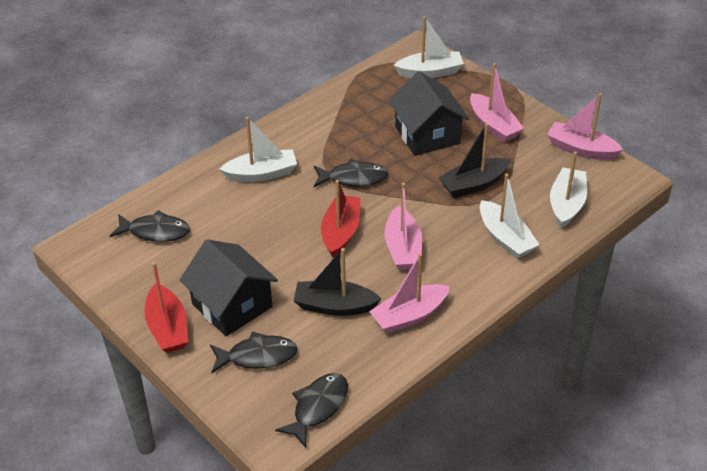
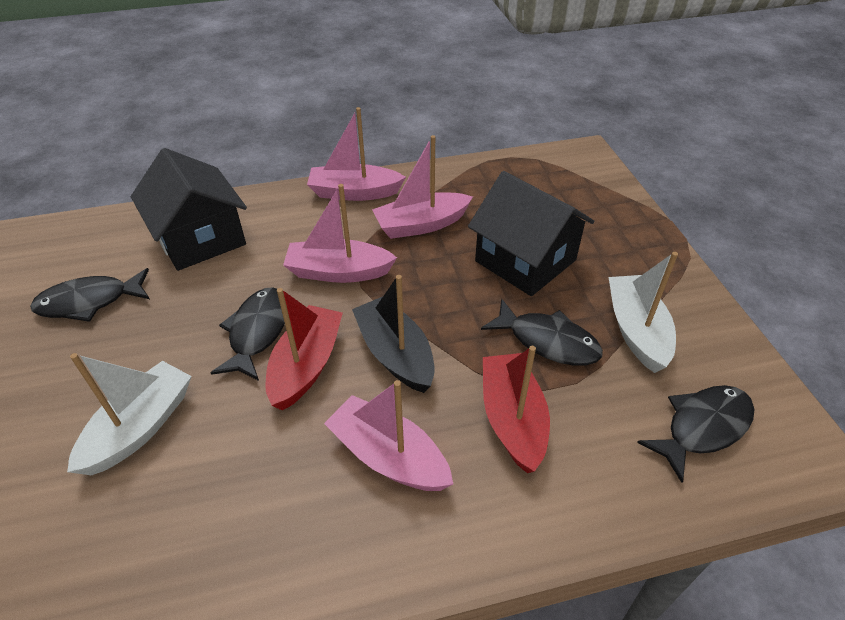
black boat: [294,248,381,316] [438,123,511,198] = 2 -> [352,275,435,393] = 1
white boat: [219,117,297,182] [394,16,464,78] [480,173,539,259] [550,151,587,228] = 4 -> [67,353,192,475] [609,252,678,373] = 2

